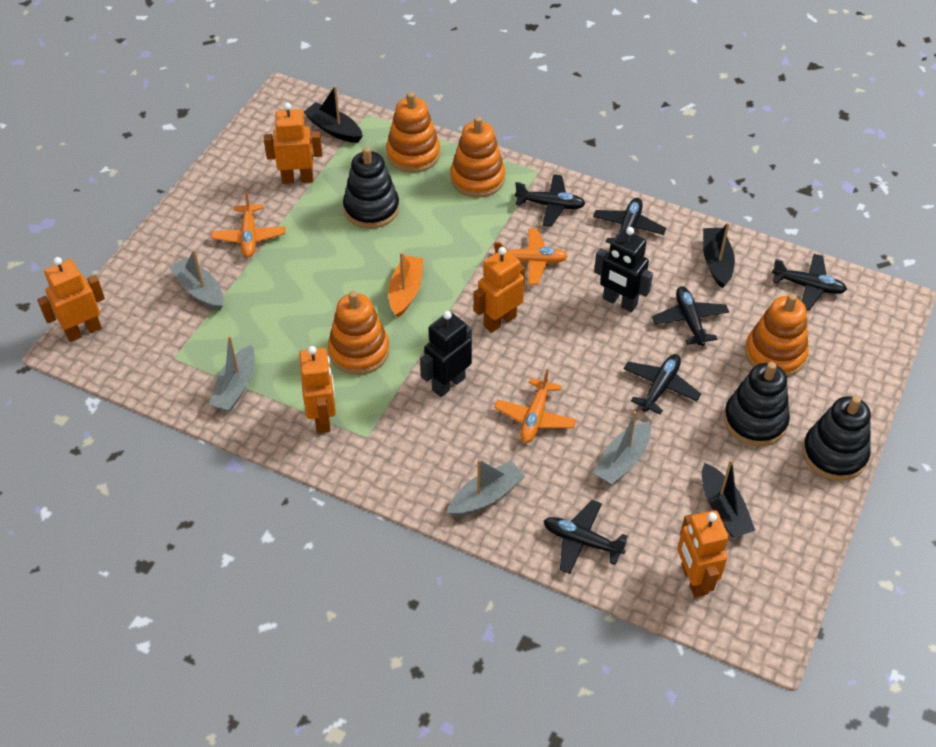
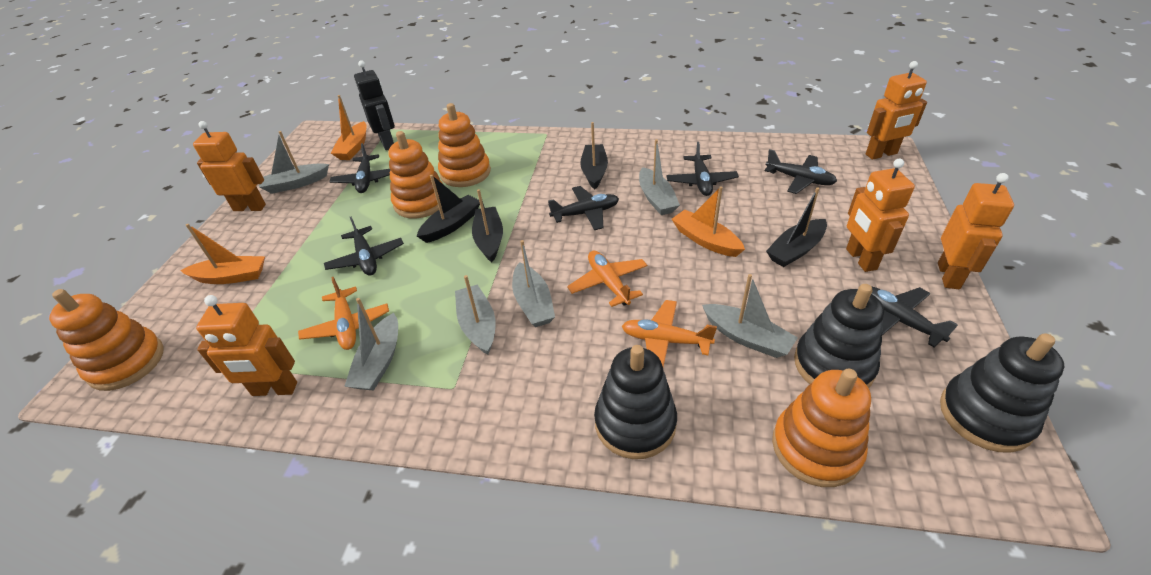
black boat: [304,86,363,143] [702,459,756,538] [703,222,735,288] = 3 -> [417,175,480,243] [472,189,503,262] [580,122,608,190] [766,187,827,267] = 4
black robot: [420,311,472,397] [594,227,653,312] = 2 -> [354,60,395,150] = 1
grey boat: [169,250,224,311] [209,336,255,411] [447,459,525,517] [593,411,651,485] = 4 -> [259,131,329,194] [344,298,398,391] [455,275,496,355] [512,240,555,327] [639,139,680,215] [702,274,798,358] = 6
orange boat: [388,252,423,318] = 1 -> [180,224,265,284] [331,95,366,160] [672,187,745,257] = 3

